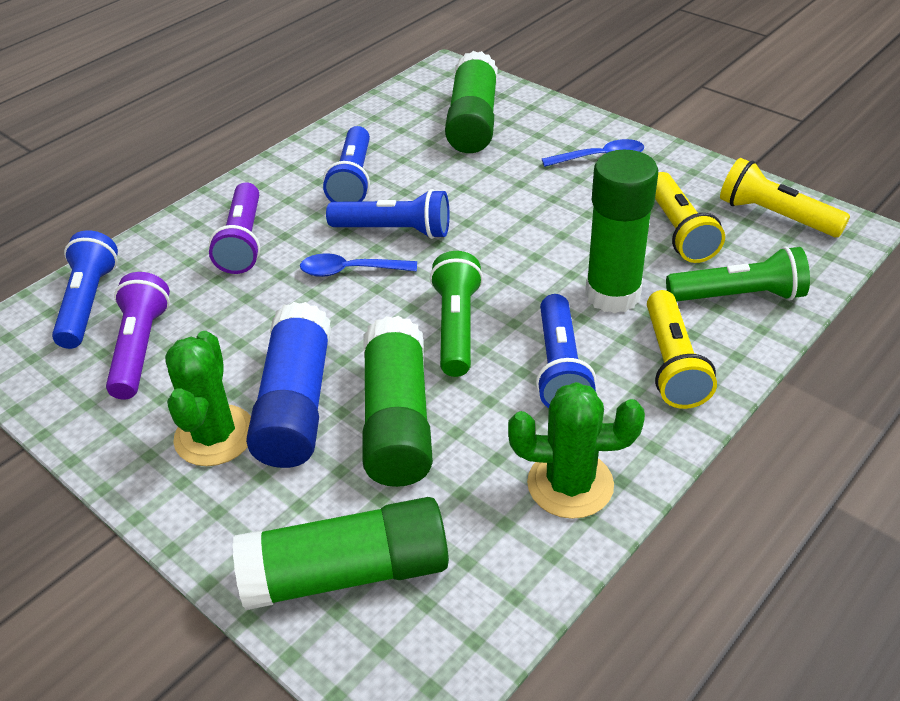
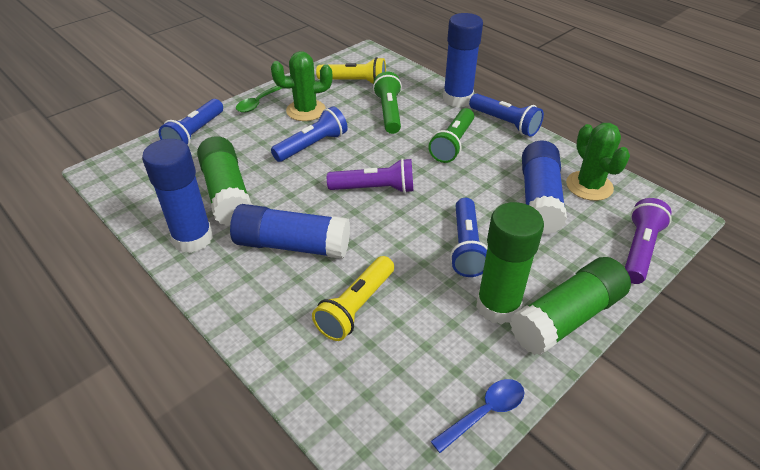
blue glue stick: [246,302,331,468] = 1 -> [142,139,213,253] [230,204,350,259] [443,13,483,108] [522,140,567,235] = 4
blue spoon: [300,253,417,277] [542,139,644,167] = 2 -> [431,379,524,453] = 1
green glue stick: [232,497,449,610] [362,316,433,487] [445,51,498,153] [585,150,658,313] = 4 -> [197,136,251,226] [476,202,544,324] [510,257,631,355] = 3
green spoon: none = 0 -> [236,86,283,112] = 1
yellow flashlight: [647,290,717,409] [655,172,725,263] [720,158,850,237] = 3 -> [312,256,394,341] [316,57,386,84] = 2

